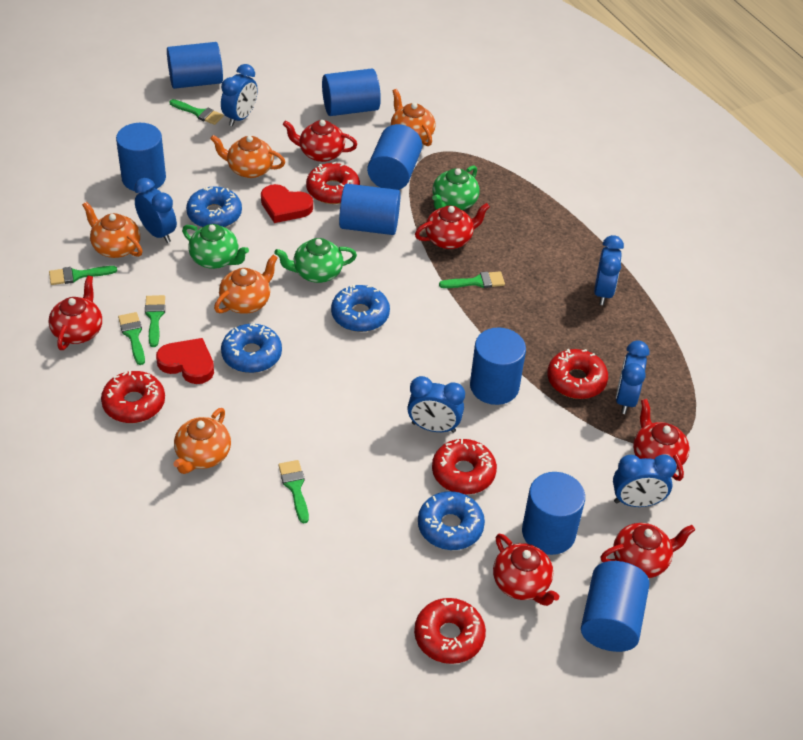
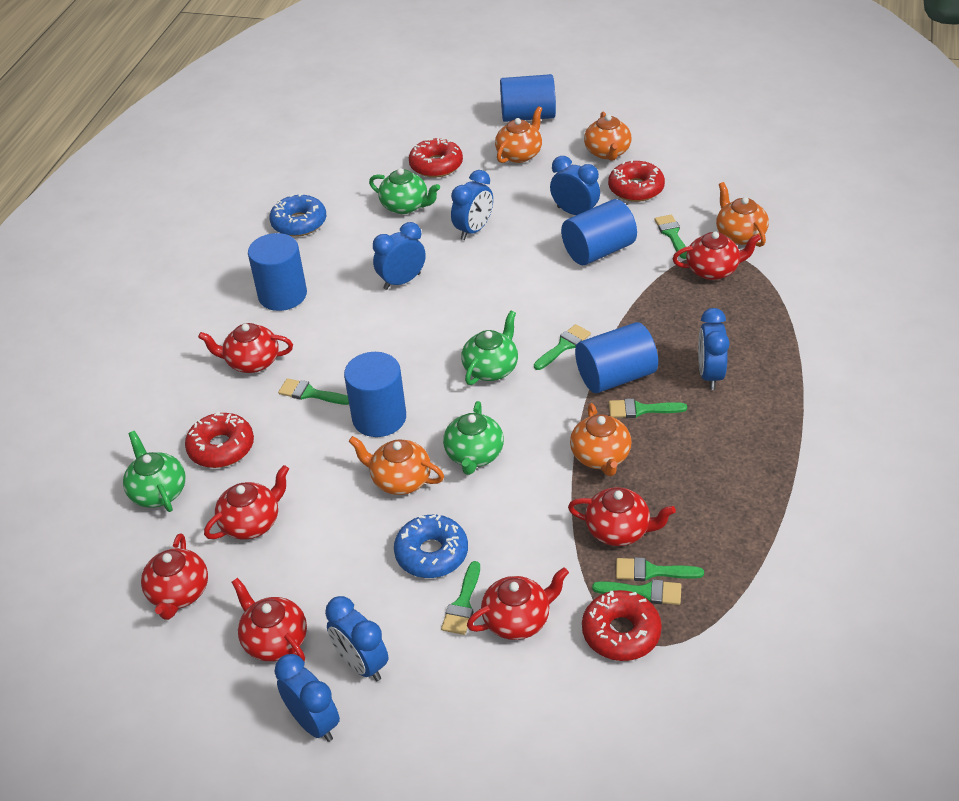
blue cylinder: [116,123,166,191] [167,42,223,89] [322,69,381,116] [339,184,401,235] [367,124,422,190] [470,328,526,405] [522,472,585,555] [581,561,650,652] = 8 -> [248,233,307,311] [344,352,406,437] [500,74,556,122] [561,199,637,265] [575,322,658,393] = 5
blue donut: [186,186,242,227] [221,323,282,373] [331,284,390,332] [418,491,485,550] = 4 -> [269,193,326,237] [394,515,468,578] = 2
green brush: [49,266,117,285] [118,312,145,365] [145,295,165,347] [169,99,224,125] [278,460,309,523] [439,271,505,288] = 6 -> [278,378,349,405] [441,561,480,635] [534,324,591,370] [592,579,681,605] [609,399,687,418] [616,557,704,581] [654,215,687,259] = 7
green teapot: [182,224,249,269] [274,238,357,283] [432,165,479,210] = 3 -> [123,431,186,512] [369,168,440,214] [443,401,504,475] [461,311,518,385] = 4
red donut: [101,371,165,423] [306,162,360,204] [414,598,486,664] [432,439,497,494] [547,349,608,399] = 5 -> [185,412,254,468] [409,137,463,178] [582,590,662,661] [608,159,665,202] = 4
red heart: [156,338,214,384] [261,184,313,223] = 2 -> none = 0
red teapot: [48,275,102,350] [283,120,357,162] [415,203,490,249] [493,534,559,606] [600,523,695,578] [633,399,690,481] = 6 -> [141,533,208,620] [198,323,293,373] [204,465,289,540] [232,578,307,661] [467,567,569,640] [568,487,676,546] [672,231,761,280] = 7

